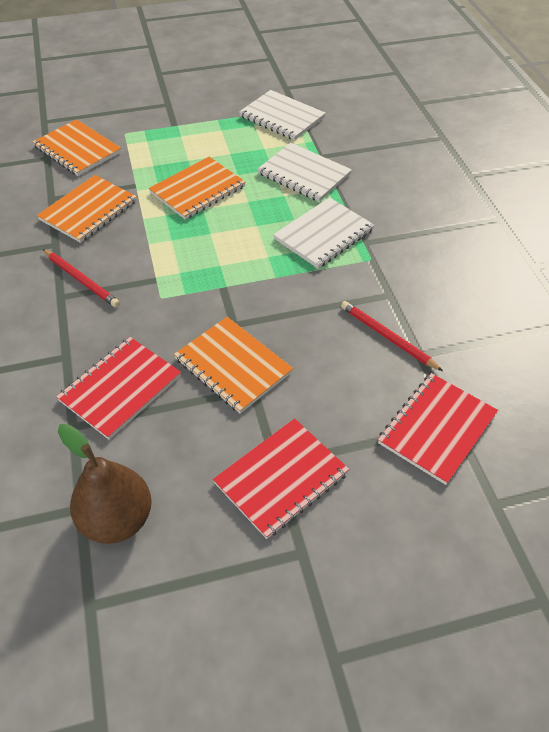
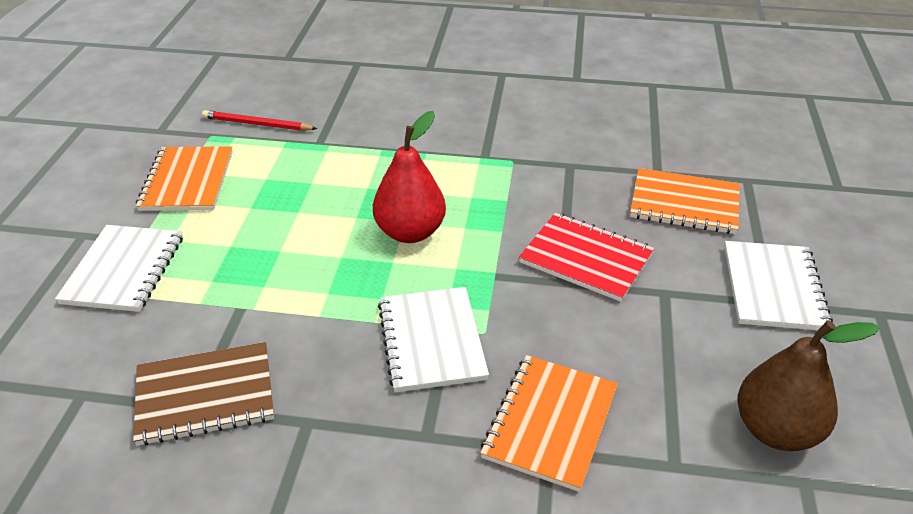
brown notebook: none = 0 -> [133,342,274,446] = 1
orange notebook: [33,119,121,176] [37,175,137,243] [149,157,246,220] [174,317,293,414] = 4 -> [136,146,233,211] [480,355,618,492] [630,168,740,234] = 3
red notebook: [56,337,181,440] [213,418,349,539] [378,373,498,485] = 3 -> [519,213,654,302] = 1
red pear: none = 0 -> [373,111,446,243] = 1
red pencil: [43,249,120,307] [341,301,443,371] = 2 -> [202,110,317,131] = 1

